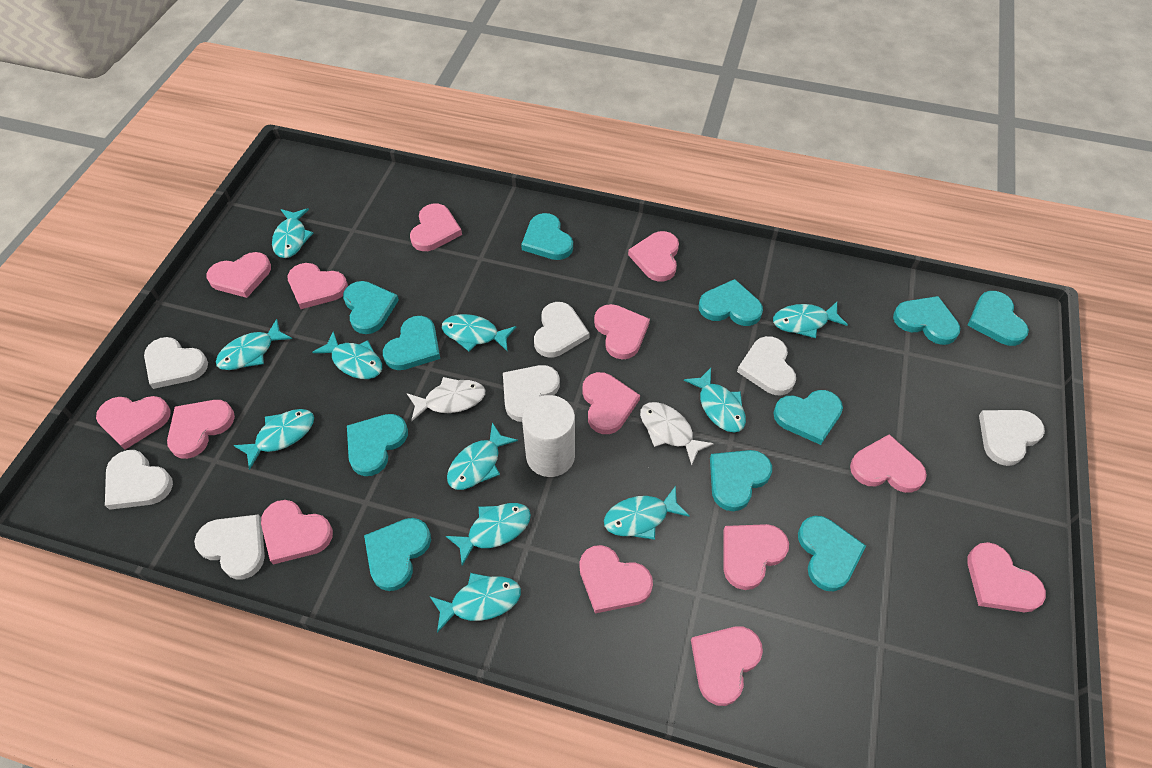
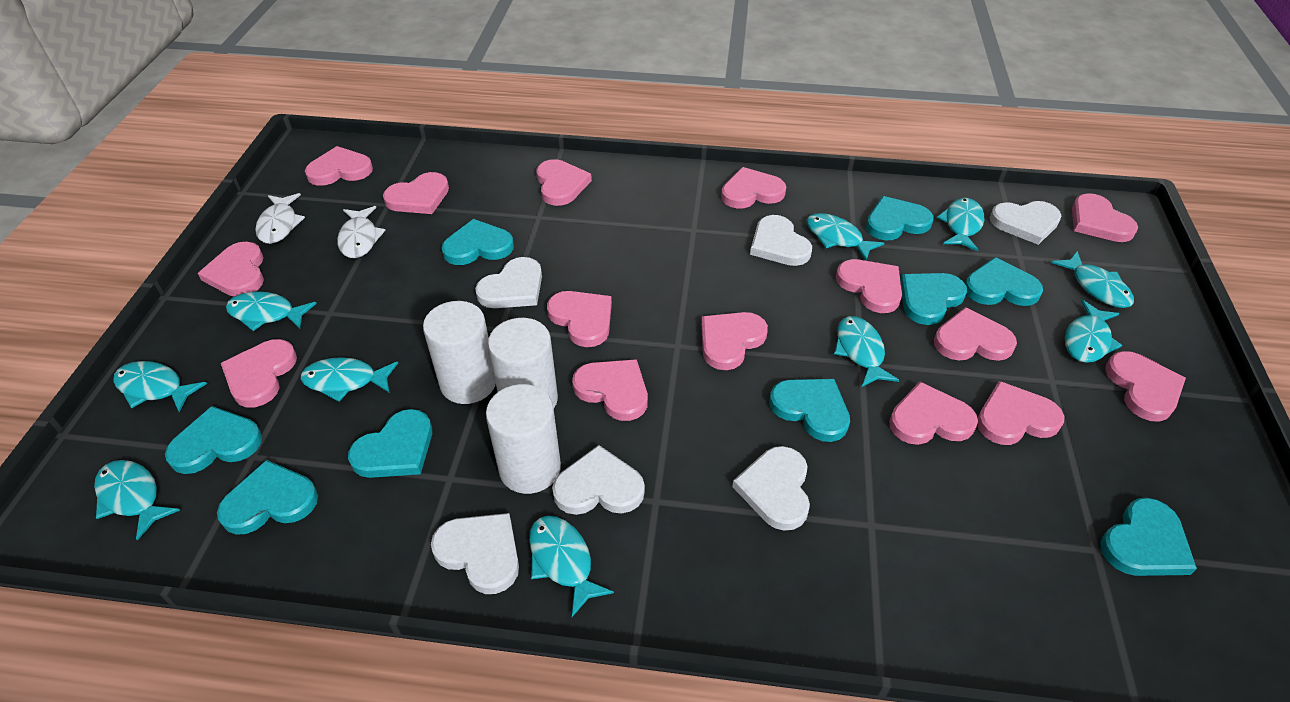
pink heart: [96,396,171,450] [167,400,235,459] [207,252,271,298] [261,500,333,564] [287,263,348,309] [410,204,462,251] [579,545,653,613] [582,372,640,434] [594,304,650,359] [628,231,679,282] [691,626,763,706] [723,524,789,590] [850,434,927,493] [967,542,1046,612] = 14 -> [198,242,264,297] [221,339,297,408] [305,146,373,186] [383,172,449,214] [536,159,592,206] [547,291,612,347] [572,359,648,421] [701,312,768,370] [721,167,786,208] [836,259,902,313] [889,382,978,445] [934,307,1017,361] [977,381,1064,445] [1072,193,1138,242] [1105,351,1186,422] = 15
turquoise fish: [216,319,292,370] [233,409,314,470] [272,208,313,258] [312,331,382,379] [430,573,521,633] [442,314,516,352] [446,503,531,566] [447,423,518,490] [604,486,690,540] [684,368,746,433] [773,302,848,338] = 11 -> [94,460,180,541] [113,361,207,413] [226,291,317,331] [301,357,398,402] [529,516,614,617] [807,213,885,261] [834,316,899,387] [937,198,984,252] [1051,251,1134,308] [1065,300,1122,363] = 10
turquoise heart: [343,281,399,334] [347,414,408,476] [364,518,431,591] [383,316,440,370] [521,213,573,260] [699,279,763,326] [710,450,772,511] [773,390,843,445] [798,516,866,591] [893,296,960,345] [967,291,1029,346] = 11 -> [165,406,262,474] [217,460,318,535] [348,409,432,478] [441,219,514,265] [770,379,850,442] [866,196,934,240] [900,273,967,325] [965,257,1043,306] [1100,498,1197,576] = 9
white cylinder: [522,395,575,477] = 1 -> [423,301,496,404] [486,384,561,494] [488,318,558,408] = 3
white heart: [105,450,173,510] [144,337,208,389] [194,514,265,580] [503,365,560,422] [534,302,589,357] [737,336,796,395] [979,410,1045,466] = 7 -> [431,513,519,594] [475,257,542,308] [552,445,645,515] [732,446,810,531] [750,215,812,266] [990,201,1061,245] = 6

